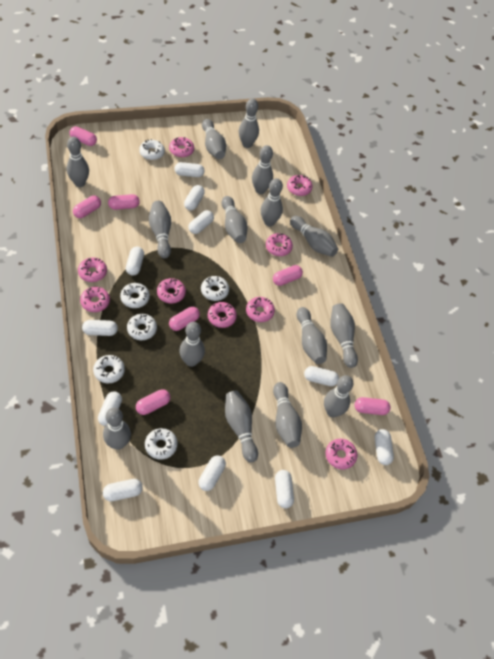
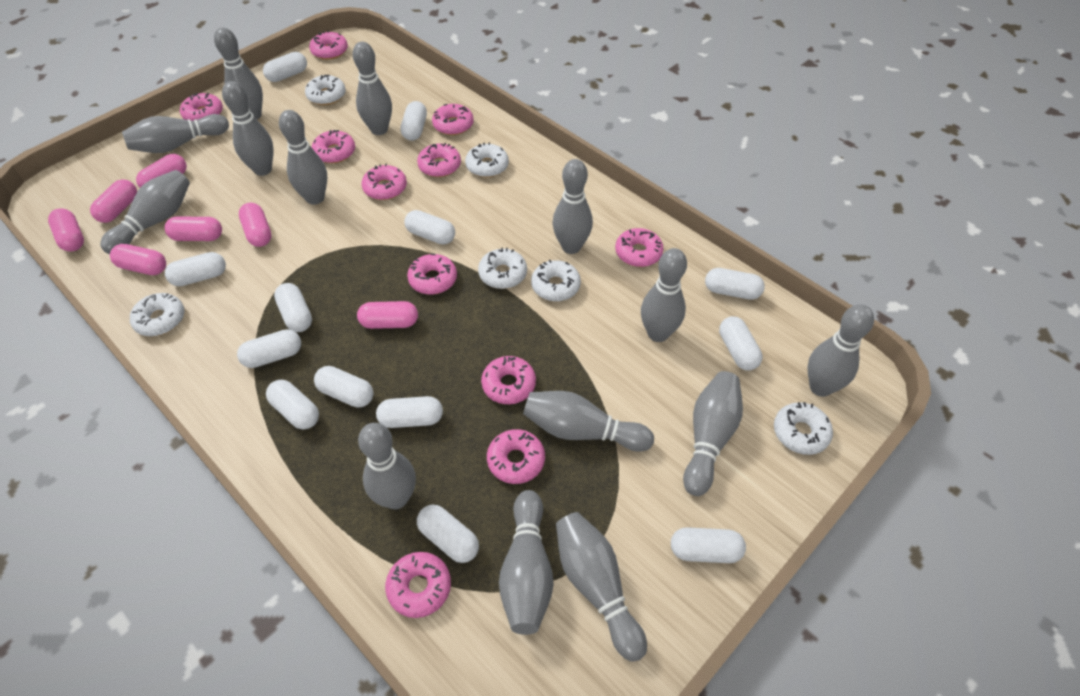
grey bowling pin: [67,137,89,187] [103,407,131,450] [149,201,171,258] [179,322,205,367] [202,119,226,159] [221,196,248,243] [225,391,258,462] [239,99,259,148] [252,145,273,194] [261,178,283,227] [273,382,302,448] [290,216,338,257] [296,307,327,364] [324,375,353,417] [330,303,358,368] = 15 -> [100,170,190,254] [122,114,229,153] [214,27,263,119] [222,81,274,176] [279,110,327,205] [353,42,392,135] [358,423,416,509] [499,490,553,635] [523,391,654,451] [552,159,593,254] [556,512,647,662] [641,248,687,342] [683,371,743,496] [807,304,874,397] = 14
pink donut: [78,257,107,282] [80,287,110,312] [157,278,186,304] [169,137,194,157] [208,302,237,328] [246,297,275,322] [266,233,293,256] [287,175,312,196] [326,439,358,469] = 9 -> [180,93,223,121] [309,31,348,60] [312,130,355,163] [362,164,407,200] [385,552,451,618] [407,253,457,295] [417,143,461,177] [432,104,473,135] [481,356,536,404] [487,429,545,484] [615,228,664,267] = 11
white capsule: [82,320,118,336] [98,391,122,426] [103,479,143,501] [126,247,144,276] [175,162,205,177] [184,185,205,210] [188,210,214,234] [198,455,226,491] [275,470,294,508] [304,366,339,386] [375,429,394,465] = 11 -> [165,252,226,286] [237,329,301,368] [263,52,307,82] [266,380,319,430] [274,283,312,332] [314,366,374,408] [376,396,443,428] [401,101,427,141] [404,210,455,244] [417,505,479,563] [671,527,746,563] [705,268,765,300] [719,316,763,371] = 13

